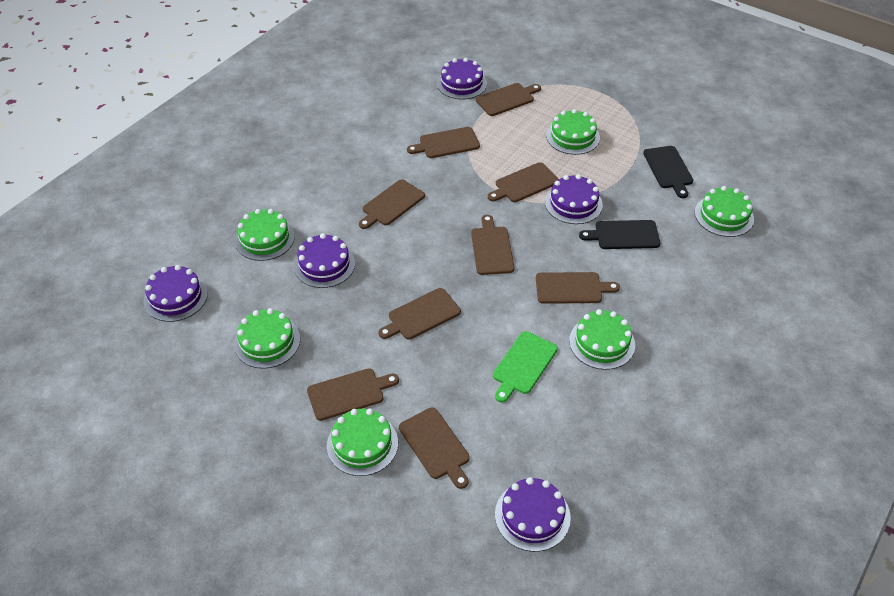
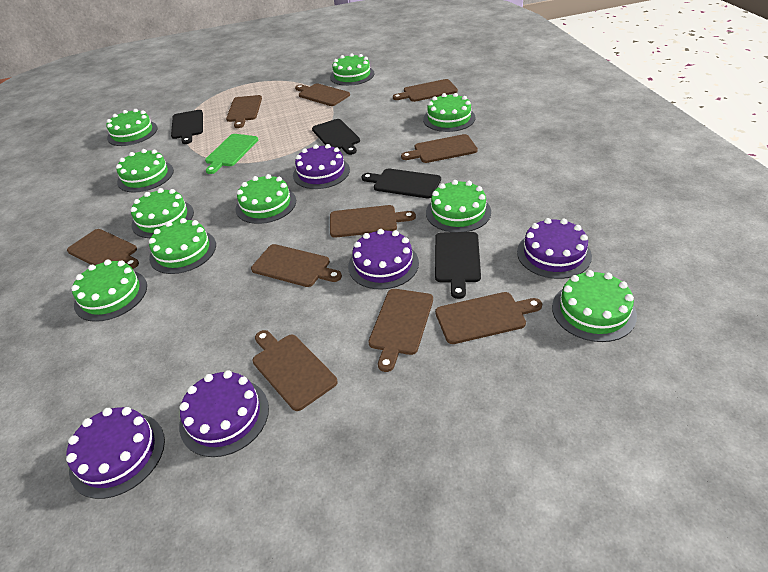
black cutting board: [579,220,660,249] [643,146,693,198] = 2 -> [171,110,203,144] [312,119,360,155] [362,168,441,198] [435,232,481,299] = 4
brown cutting board: [307,368,399,421] [359,179,425,229] [379,288,461,340] [399,407,470,489] [407,127,480,158] [471,215,514,275] [476,83,541,116] [488,162,559,202] [536,272,620,304] = 9 -> [67,229,139,269] [226,95,262,128] [251,244,342,287] [253,330,338,411] [295,83,350,106] [330,205,416,238] [368,289,433,372] [393,79,458,102] [401,134,478,163] [435,292,542,344] = 10
green cake: [234,308,300,369] [235,209,295,261] [327,408,398,476] [546,109,600,155] [569,309,635,370] [695,186,754,237] = 6 -> [71,259,147,322] [106,109,158,146] [116,149,174,193] [131,188,194,238] [149,218,216,274] [236,174,296,224] [330,53,374,86] [423,93,475,132] [426,180,491,232] [552,270,637,342] = 10

